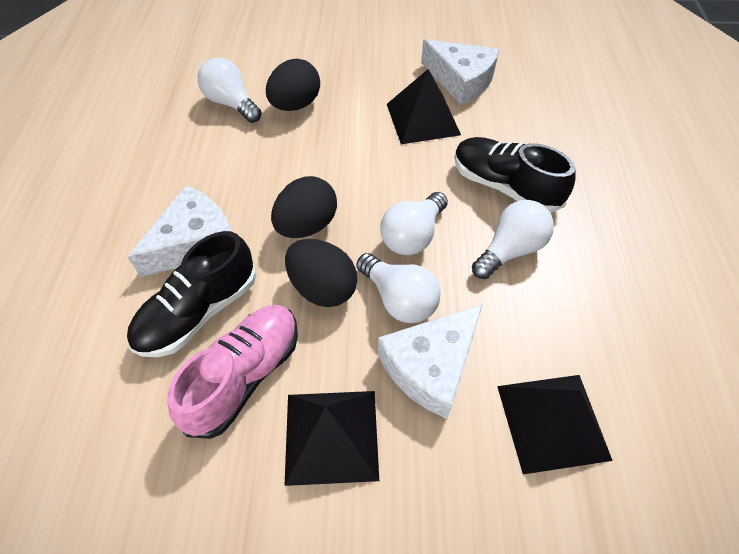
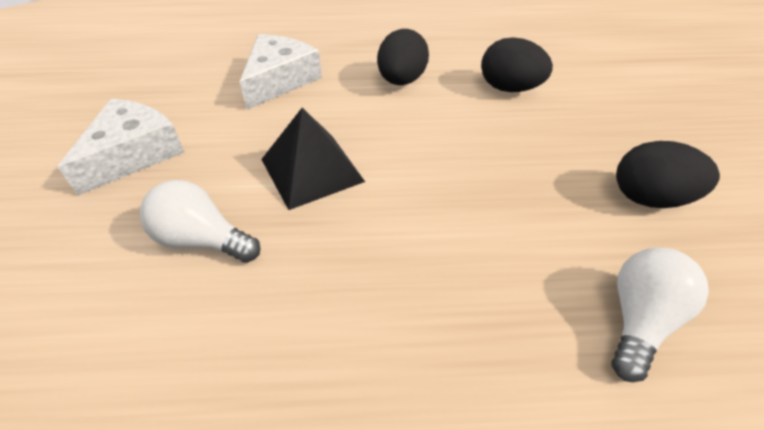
black pyramid: [284,391,379,486] [387,69,461,144] [497,375,613,474] = 3 -> [261,108,365,210] = 1
black shoe: [127,231,256,357] [454,137,576,213] = 2 -> none = 0
pink shoe: [167,305,298,439] = 1 -> none = 0
white cheese: [127,185,231,277] [378,304,483,419] [421,39,499,105] = 3 -> [58,99,185,195] [239,34,322,110] = 2
white light bulb: [198,58,262,123] [356,253,441,323] [380,192,448,255] [472,200,554,279] = 4 -> [140,180,261,263] [612,248,709,382] = 2

